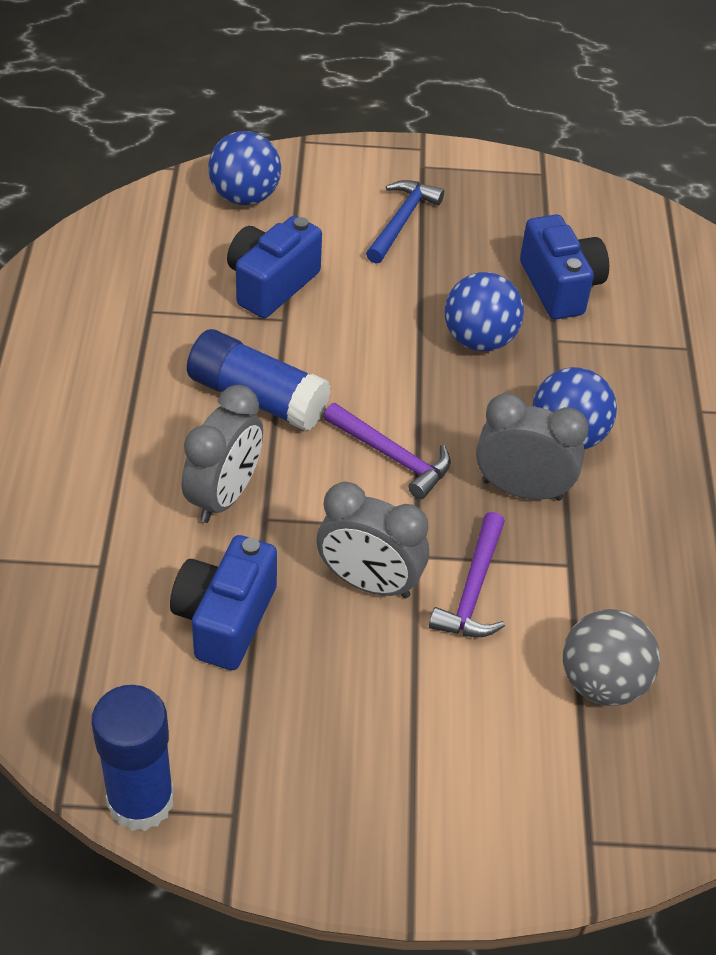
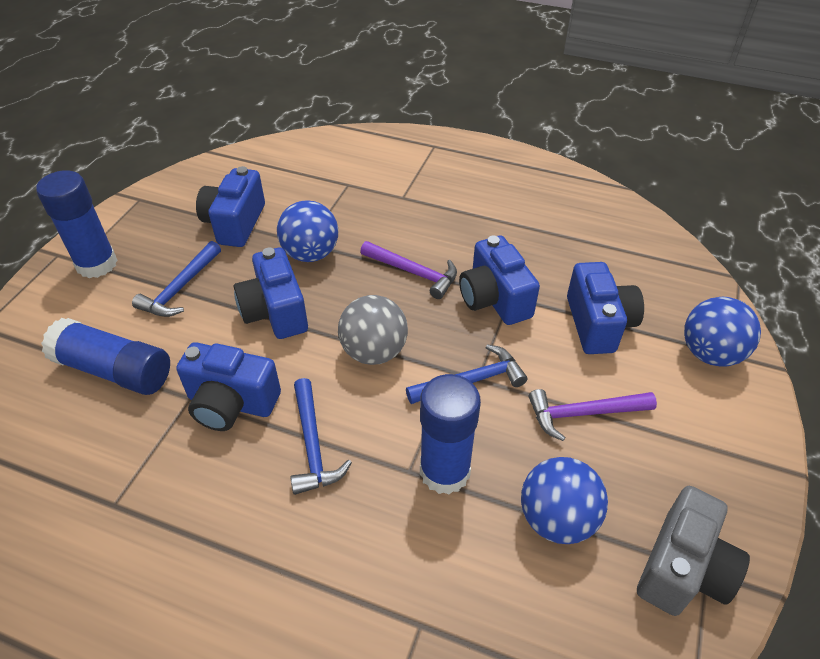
blue camera: [170,535,277,670] [227,216,322,318] [520,214,609,319] = 3 -> [176,342,281,431] [196,166,265,247] [234,247,308,339] [459,236,540,325] [567,262,644,354] = 5
blue glue stick: [92,685,174,831] [187,329,331,431] = 2 -> [36,170,118,278] [41,318,170,395] [420,374,481,495] = 3
blue hammer: [366,180,444,264] = 1 -> [132,241,221,317] [291,378,352,495] [406,344,528,404] = 3
grey camera: none = 0 -> [637,486,750,616] = 1
grey clock: [182,385,263,523] [317,482,429,599] [476,393,589,501] = 3 -> none = 0

